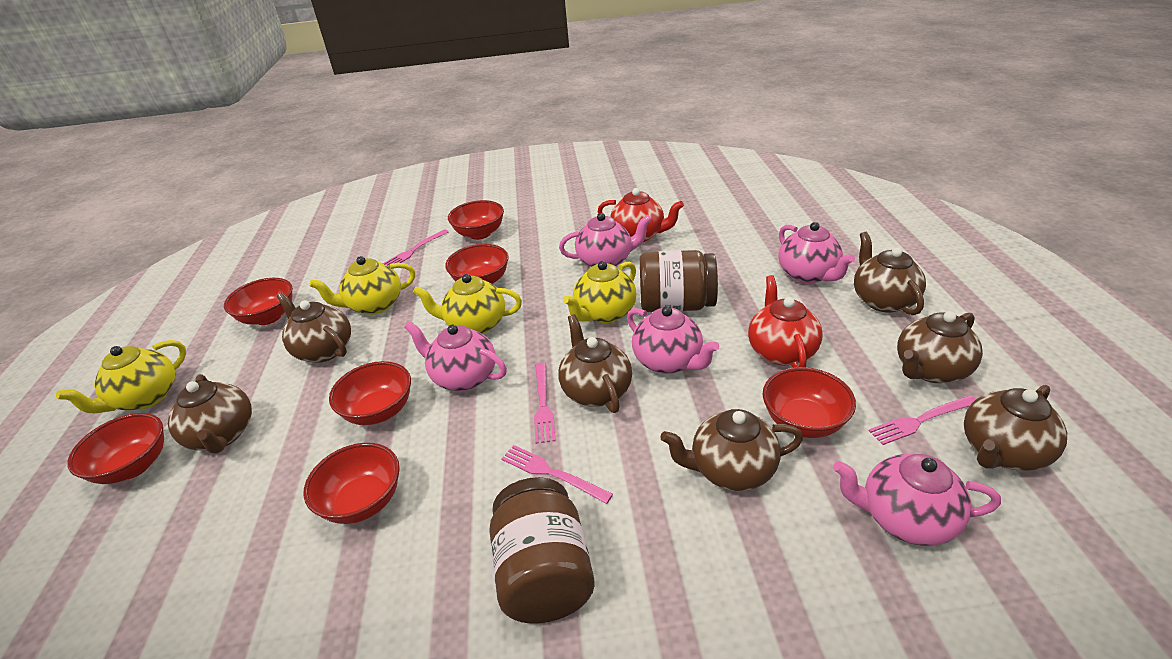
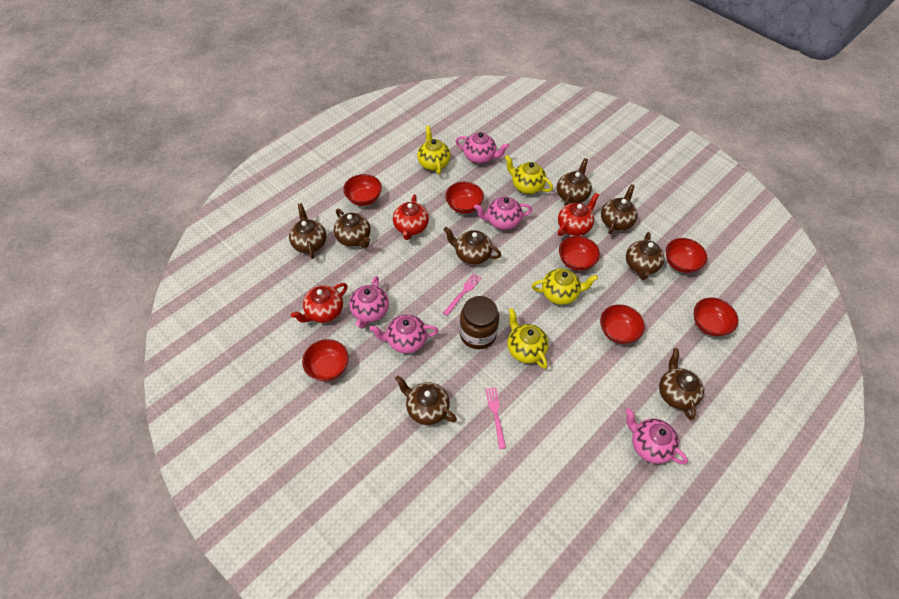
brown jar: [489,477,595,623] [640,250,718,312] = 2 -> [459,296,499,349] = 1
brown teapot: [168,374,252,454] [277,292,351,363] [559,314,632,413] [660,409,803,491] [854,232,926,315] [897,311,983,383] [964,385,1067,471] = 7 -> [289,203,326,259] [334,209,371,248] [395,375,457,425] [443,227,501,265] [557,158,592,206] [601,184,637,234] [626,232,665,280] [659,348,704,420] = 8
pink fork: [383,229,448,267] [501,445,613,504] [534,363,556,444] [868,395,976,445] = 4 -> [443,273,482,316] [485,387,506,449] = 2
red teapot: [597,188,684,242] [748,275,822,368] = 2 -> [291,283,348,323] [393,195,429,240] [558,193,599,236] = 3

